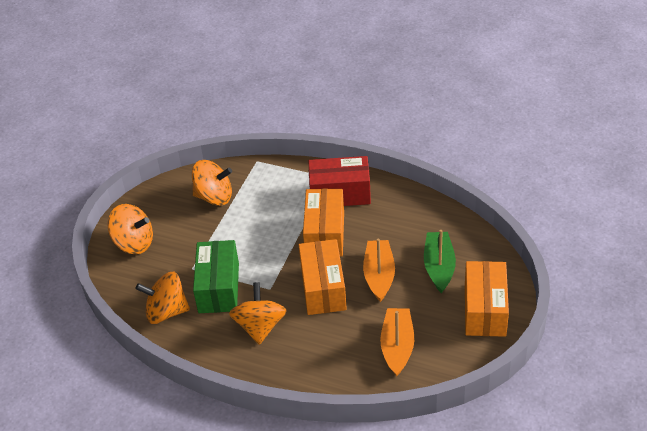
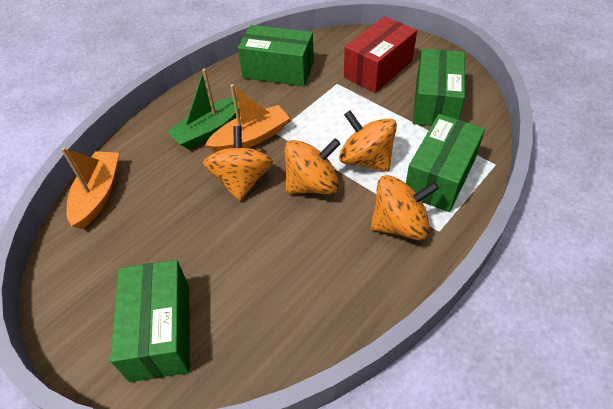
green box: [193,240,239,313] = 1 -> [110,260,190,382] [238,25,314,86] [406,114,485,212] [413,49,465,126] = 4
orange box: [299,239,347,315] [303,189,344,256] [465,261,509,337] = 3 -> none = 0

